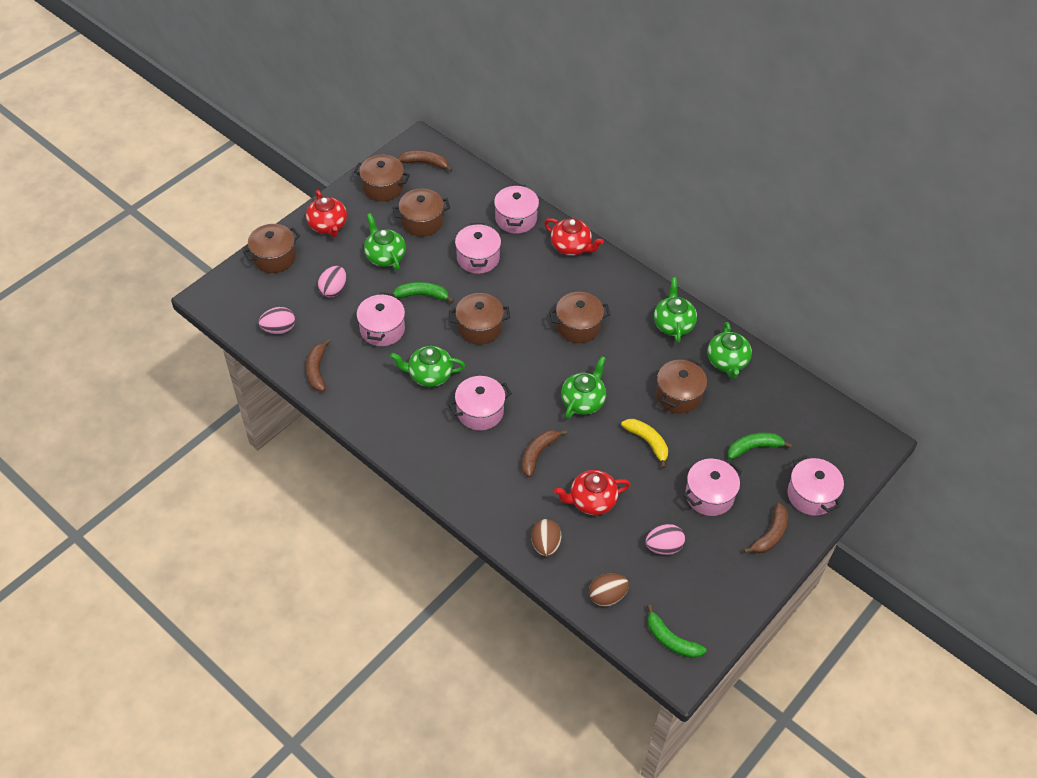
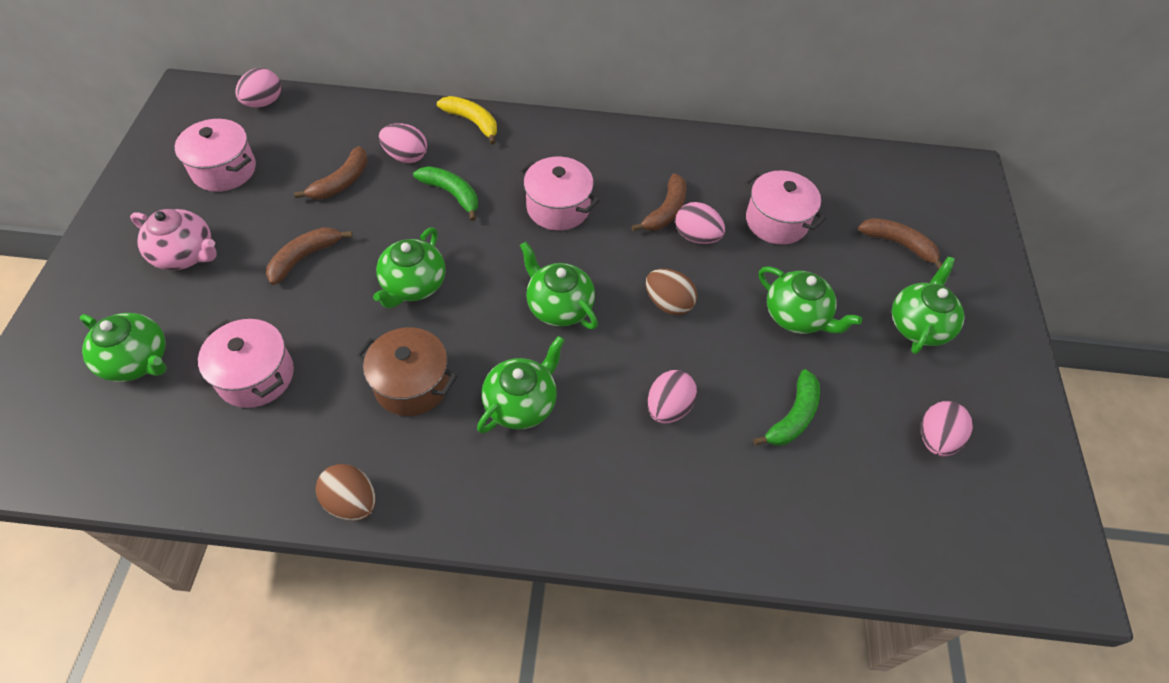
brown pot: [243,224,300,273] [354,155,410,201] [393,189,450,237] [449,293,510,345] [549,292,610,343] [656,358,707,414] = 6 -> [356,327,458,416] = 1
green banana: [393,282,454,303] [647,605,707,658] [728,433,792,459] = 3 -> [413,166,478,221] [753,369,820,446] = 2
green teapot: [364,213,406,270] [390,346,465,387] [561,356,606,419] [654,278,697,343] [707,322,752,379] = 5 -> [80,313,166,382] [373,227,446,309] [477,336,565,433] [520,242,598,329] [759,266,862,334] [892,257,965,354] = 6
pink egg: [259,307,295,334] [318,266,347,297] [645,524,685,555] = 3 -> [235,68,281,107] [379,123,427,163] [647,370,697,423] [675,202,725,244] [921,401,973,456] = 5
pink pot: [356,292,405,346] [448,376,512,430] [455,223,501,274] [494,184,539,233] [683,459,742,516] [787,455,844,516] = 6 -> [175,119,256,192] [198,319,294,408] [519,157,599,231] [744,170,826,245] = 4
pink teapot: none = 0 -> [130,209,216,270] = 1
red teapot: [306,190,347,237] [544,218,604,256] [554,470,631,515] = 3 -> none = 0

